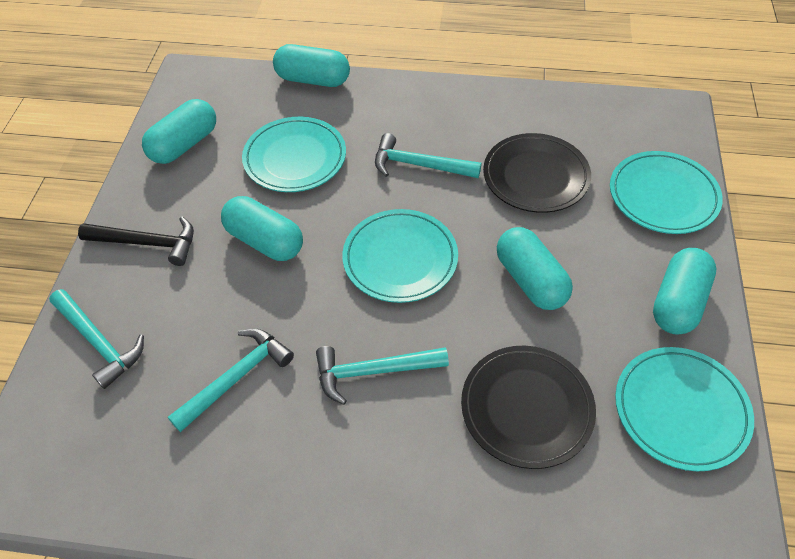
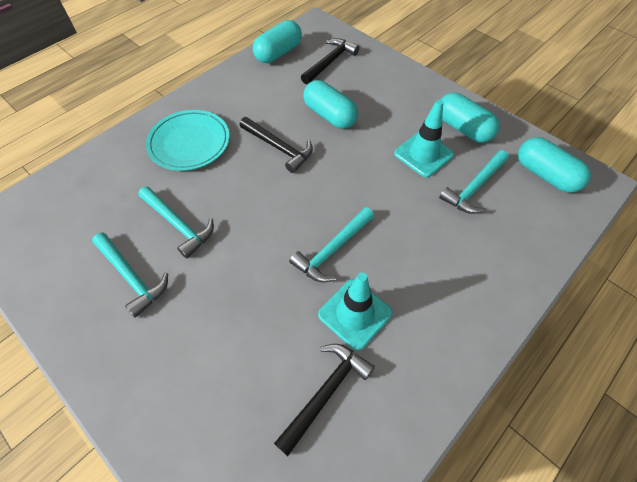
black hammer: [78,217,194,266] = 1 -> [240,117,313,173] [274,344,375,456] [301,38,359,85] = 3
black plate: [461,346,596,469] [483,133,591,213] = 2 -> none = 0
turquoise capsule: [142,99,216,164] [221,196,303,261] [273,44,350,87] [497,227,573,310] [653,248,716,335] = 5 -> [253,20,302,63] [303,80,358,129] [441,93,500,143] [518,137,591,193] = 4
turquoise plate: [242,117,346,192] [342,209,458,303] [610,151,723,234] [615,347,754,471] = 4 -> [146,110,230,171] = 1
turquoise traffic cone: none = 0 -> [318,272,392,350] [394,100,454,177] = 2

